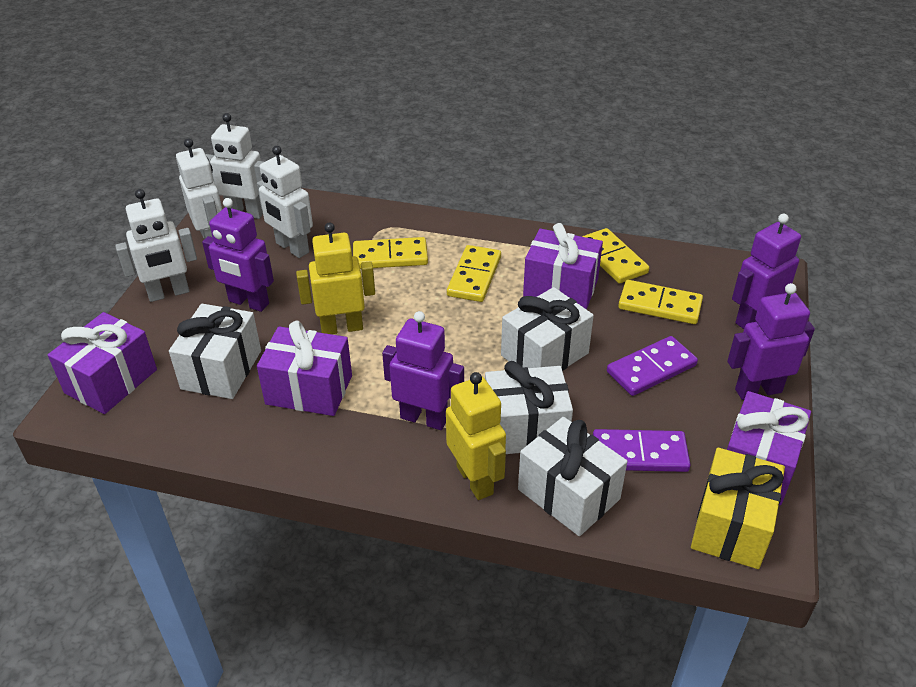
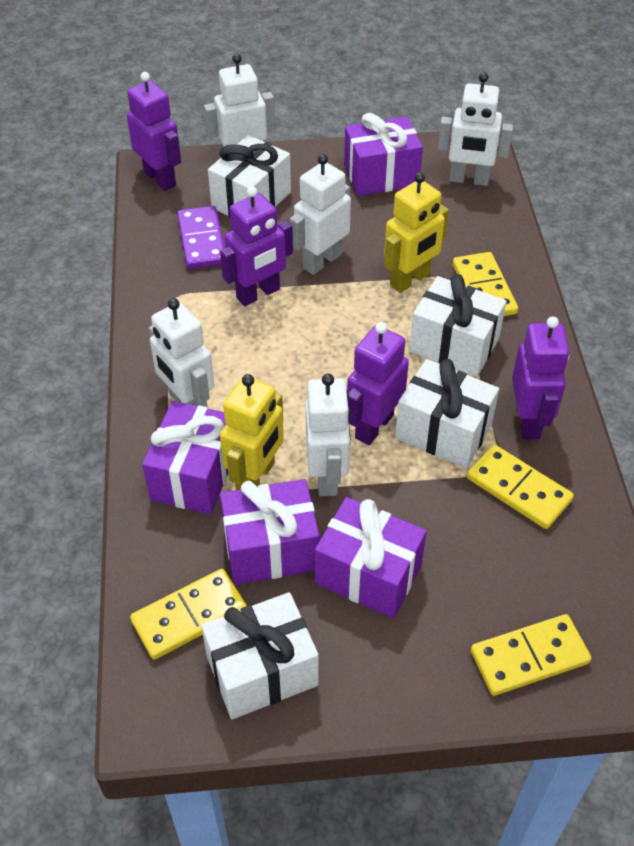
purple domino: [593,429,691,472] [607,336,698,396] = 2 -> [177,206,225,269] = 1
white robot: [115,189,197,302] [176,138,222,239] [206,113,263,219] [257,146,313,258] = 4 -> [149,298,214,408] [204,54,275,147] [289,154,351,275] [305,373,351,496] [438,72,513,186] = 5
yellow gift: [691,448,785,569] = 1 -> none = 0

